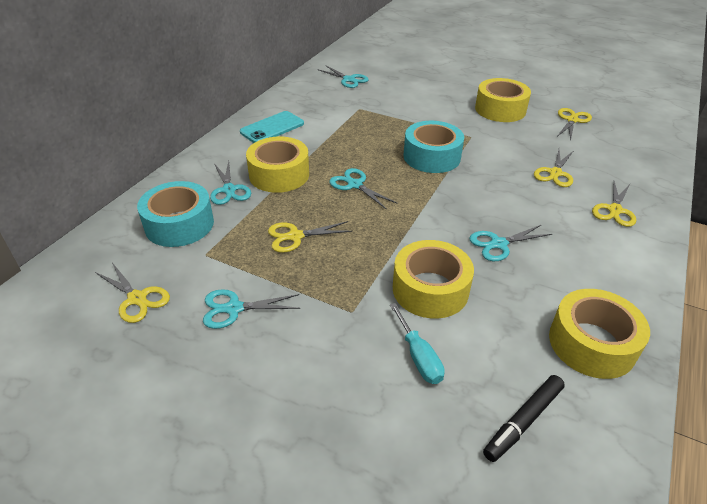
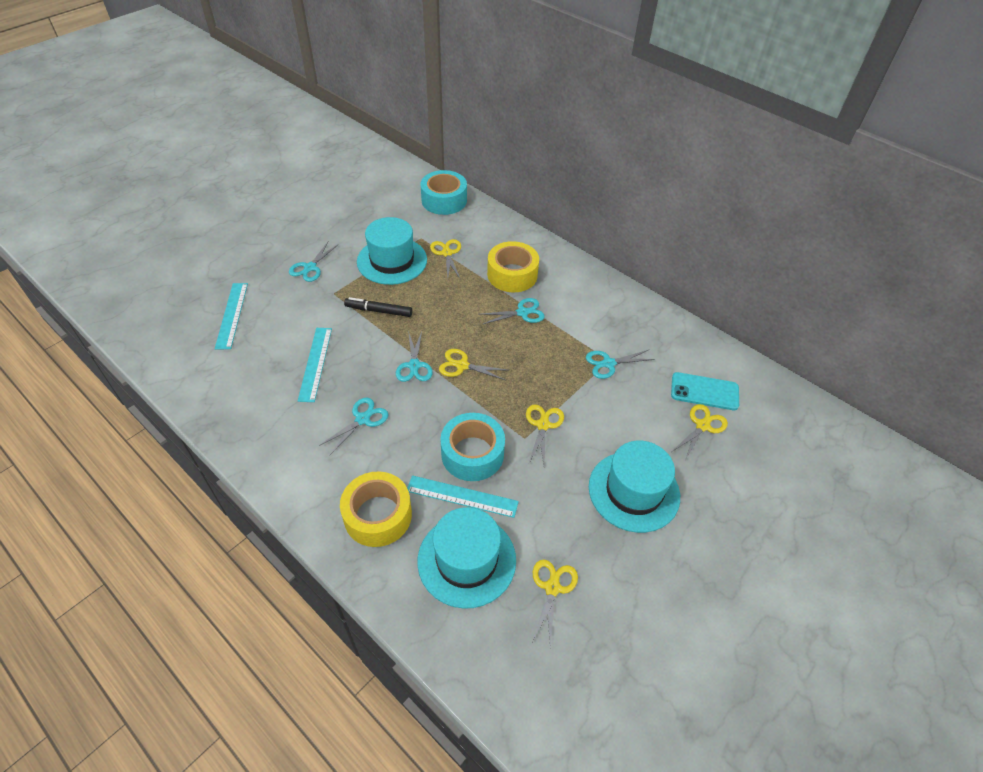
turquoise hat: none = 0 -> [357,217,427,285] [417,507,516,609] [589,441,680,533] = 3
turquoise ruler: none = 0 -> [215,283,248,350] [298,328,332,402] [407,475,519,518] = 3
turquoise screwdriver: [390,303,445,384] = 1 -> none = 0
yellow tape: [246,136,309,193] [393,240,474,319] [475,78,531,122] [549,289,650,379] = 4 -> [340,471,412,547] [487,241,539,292] = 2

